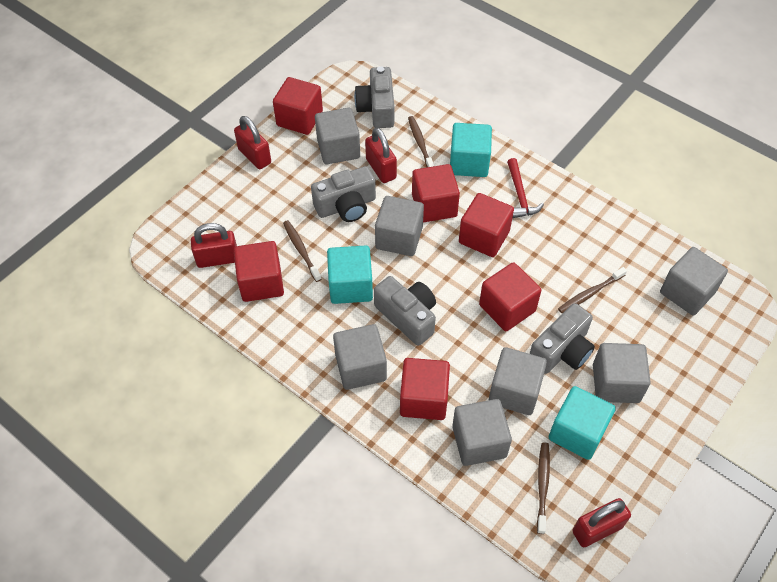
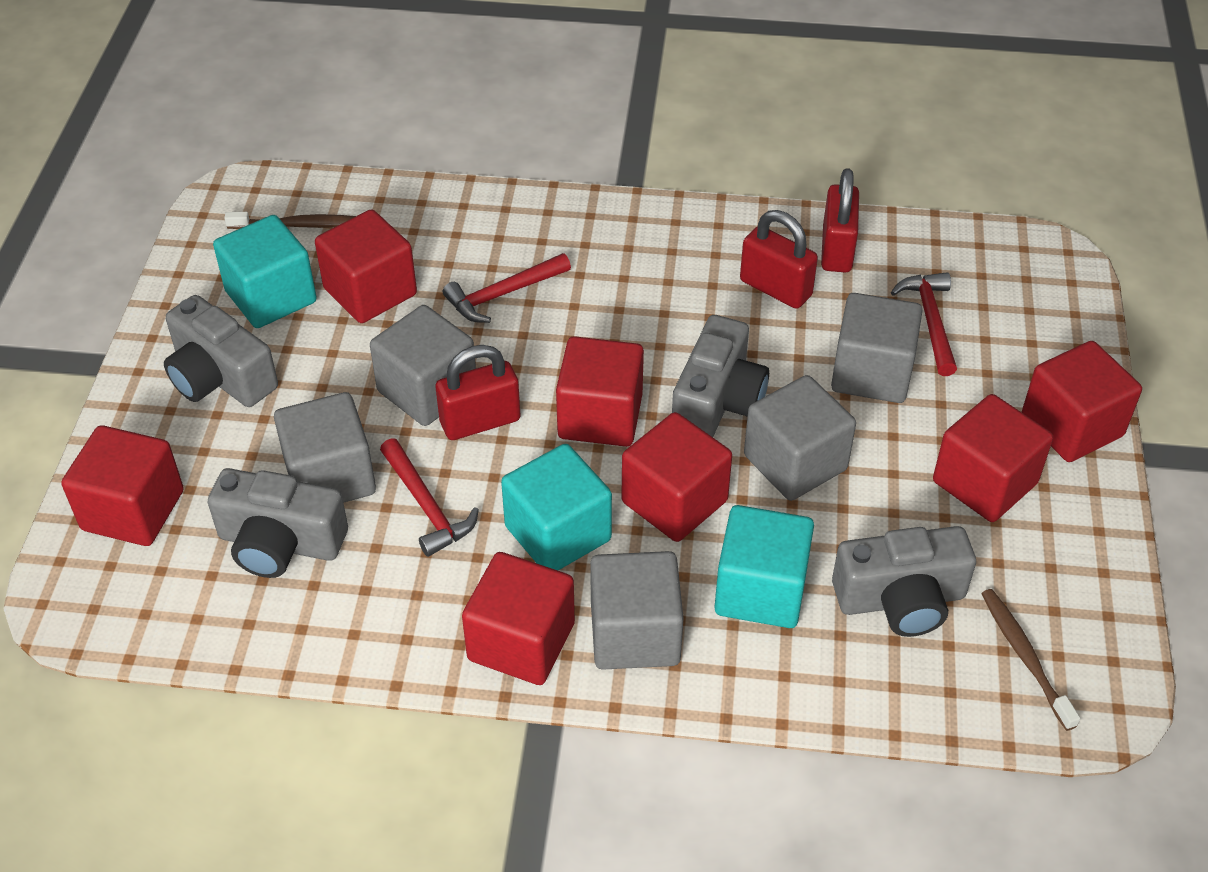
brown toothbrush: [283,220,321,282] [408,116,434,167] [537,442,550,534] [558,267,627,313] = 4 -> [224,212,356,229] [981,589,1080,731] = 2
grey cube: [315,108,360,165] [333,324,387,390] [375,196,424,256] [452,399,512,466] [489,347,547,415] [593,343,651,403] [660,247,728,315] = 7 -> [274,392,376,503] [370,305,476,426] [590,551,684,670] [744,375,856,501] [831,293,923,403] = 5
red cube: [234,241,284,302] [273,77,323,135] [400,358,450,420] [412,164,460,222] [459,193,514,257] [479,262,541,331] = 6 -> [61,425,184,546] [315,209,417,323] [462,552,575,685] [556,336,644,447] [621,412,732,542] [933,394,1053,522] [1022,341,1142,462] = 7
red hammer: [507,158,544,218] = 1 -> [380,438,479,557] [443,253,571,323] [891,272,957,376] = 3
red padlock: [191,223,237,268] [234,116,271,169] [365,128,397,183] [572,498,631,547] = 4 -> [435,345,521,440] [740,210,818,309] [821,168,859,273] = 3

